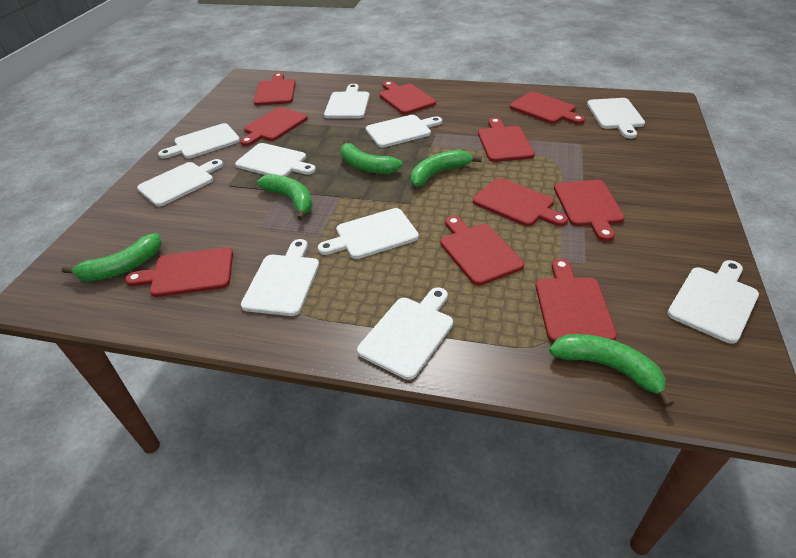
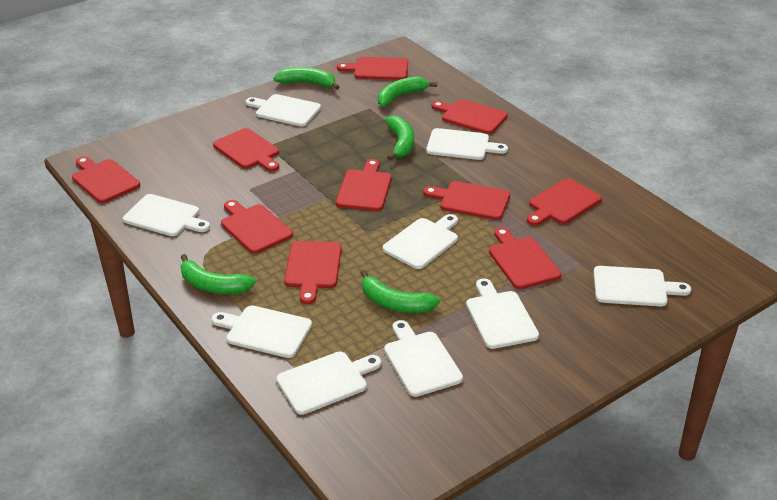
white cutting board: [137,159,223,207] [158,123,240,159] [235,143,316,177] [241,239,319,316] [318,208,419,259] [324,84,370,119] [357,287,453,380] [366,115,442,148] [587,98,645,138] [668,260,759,344] = 10 -> [123,194,210,236] [212,305,312,358] [246,94,321,127] [276,352,381,415] [383,214,458,269] [384,320,463,397] [426,128,508,160] [466,278,539,349] [594,266,691,306] = 9

